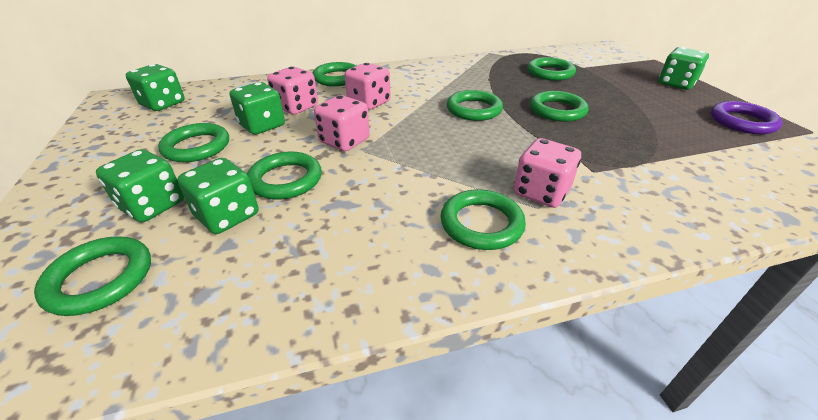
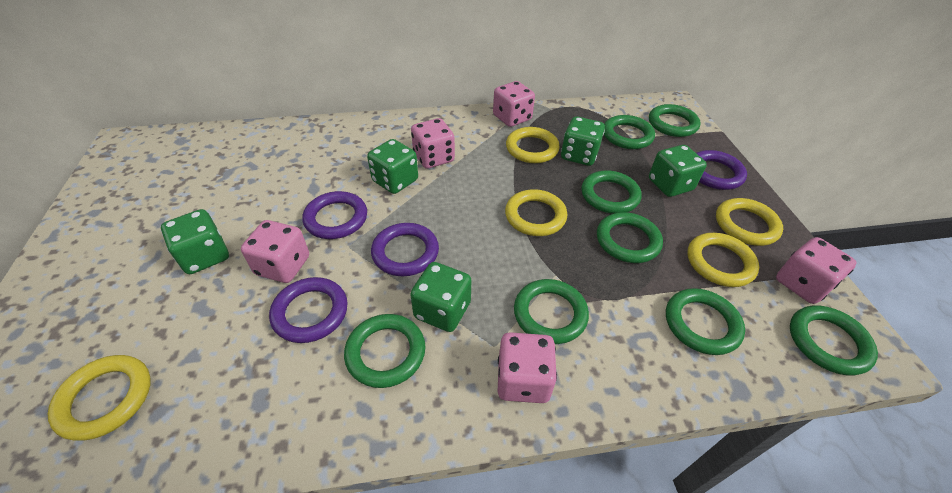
pink dice: [267,67,318,115] [314,95,370,152] [344,63,390,110] [514,138,581,208] = 4 -> [241,220,309,283] [411,118,455,169] [493,81,535,127] [498,332,557,403] [776,237,857,304] = 5
purple ring: [711,101,783,134] = 1 -> [269,277,348,343] [302,191,367,239] [371,223,439,276] [696,150,747,190] = 4
yellow ring: none = 0 -> [48,355,151,441] [505,189,567,236] [506,127,560,163] [687,233,759,287] [716,198,783,246] = 5

